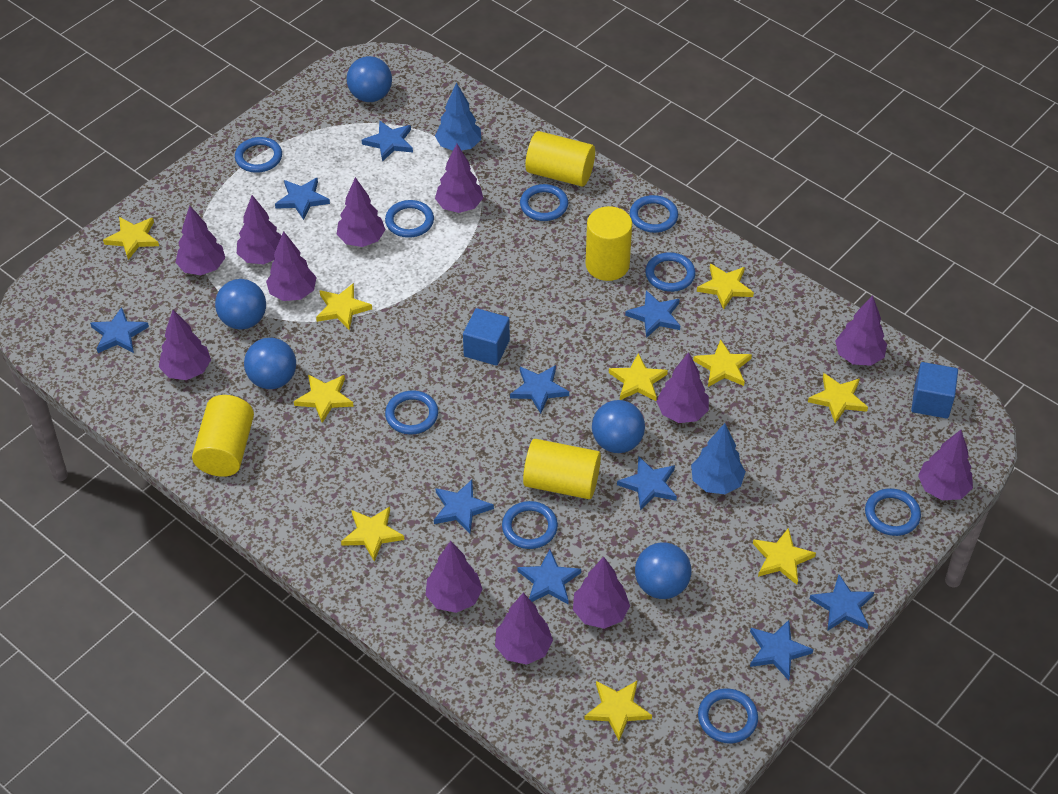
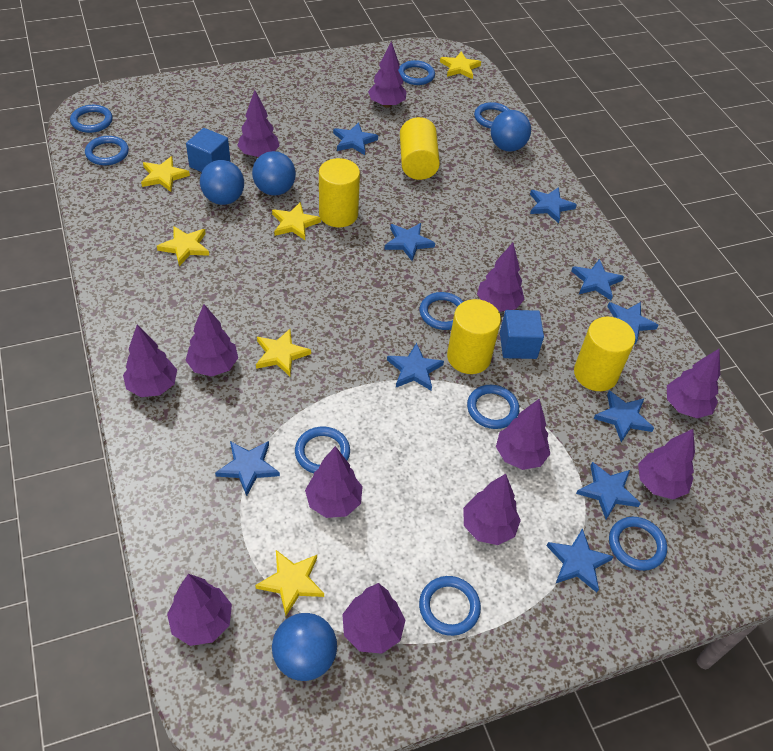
blue ball: [215,279,266,330] [244,338,296,389] [346,56,392,102] [592,400,645,453] [635,542,692,599] = 5 -> [200,160,244,205] [252,151,296,196] [272,613,337,681] [491,110,531,152] = 4
blue tree: [435,82,481,151] [691,423,746,494] = 2 -> none = 0
yellow star: [103,217,159,260] [294,374,354,423] [316,283,372,330] [341,507,404,561] [584,681,652,741] [609,353,668,401] [693,339,752,387] [697,264,754,310] [753,528,816,585] [808,373,868,423] = 10 -> [141,156,190,192] [157,226,209,266] [255,550,324,616] [256,329,311,376] [272,202,321,240] [440,51,481,79] = 6

